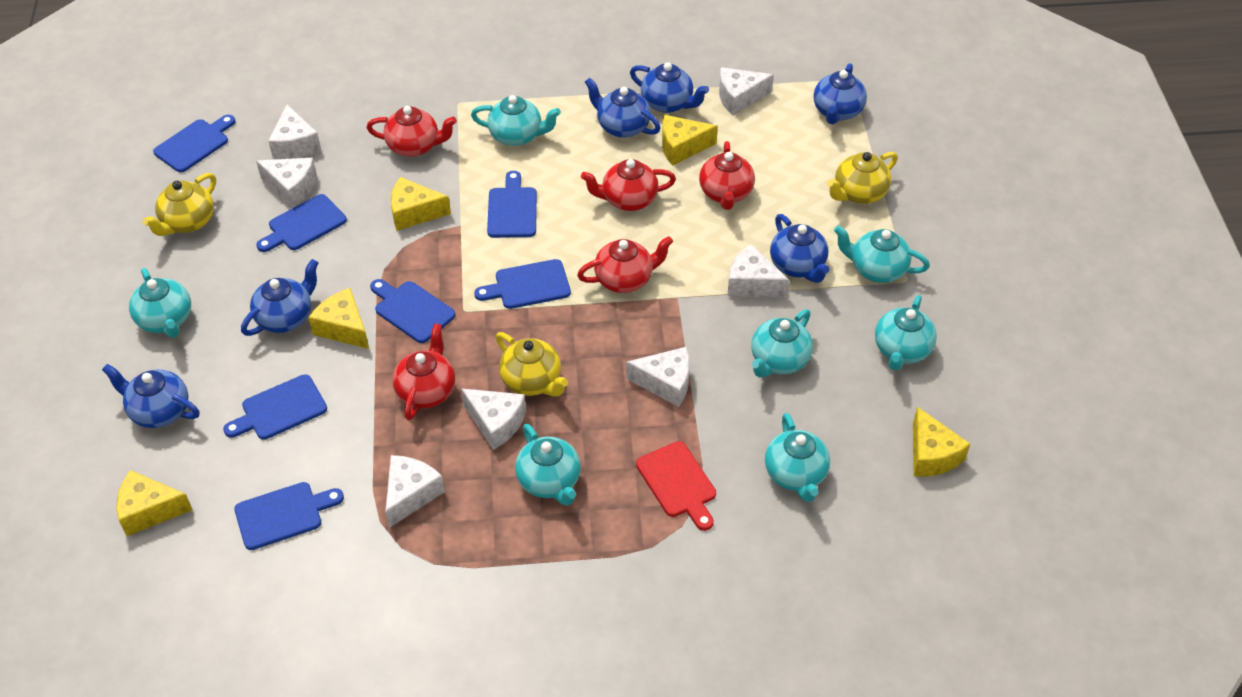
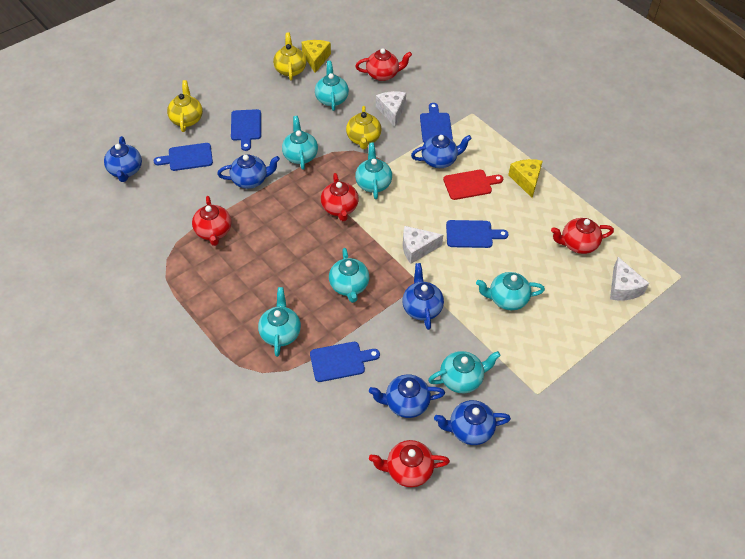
blue cutting board: [153,115,236,172] [223,374,327,440] [234,482,344,550] [256,194,347,252] [370,279,455,343] [474,259,571,309] [487,171,537,238] = 7 -> [154,143,213,171] [231,109,261,151] [310,342,380,382] [420,103,453,143] [446,220,508,248] = 5
white cheese: [256,158,317,208] [268,105,321,159] [385,455,445,528] [461,388,526,450] [626,347,690,407] [719,67,774,116] [727,244,790,297] = 7 -> [376,91,406,127] [403,226,443,264] [610,257,649,300] = 3
yellow cheese: [117,470,193,536] [309,288,369,349] [391,177,451,231] [662,115,718,166] [913,407,970,477] = 5 -> [301,40,331,73] [508,159,543,198] = 2

